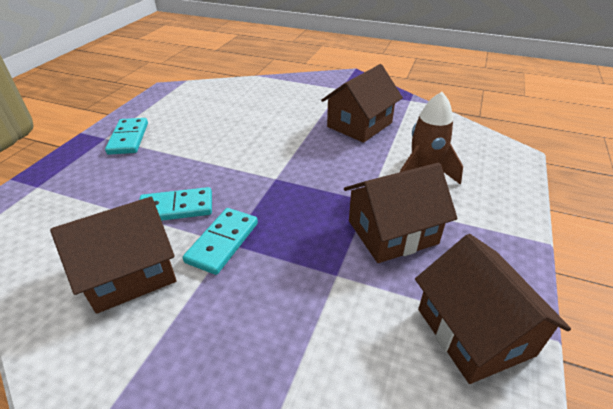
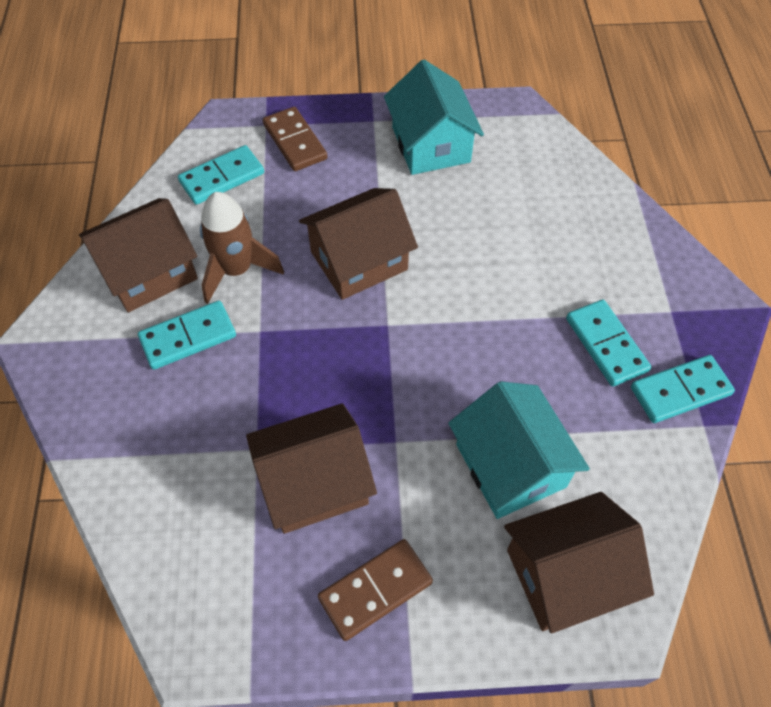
brown domino: none = 0 -> [263,107,327,171] [318,539,433,641] = 2
turquoise domino: [105,118,148,155] [139,187,212,221] [183,208,258,275] = 3 -> [138,301,236,370] [178,145,264,205] [566,300,651,387] [631,355,735,423] = 4
turquoise house: none = 0 -> [384,60,484,175] [448,381,590,519] = 2

